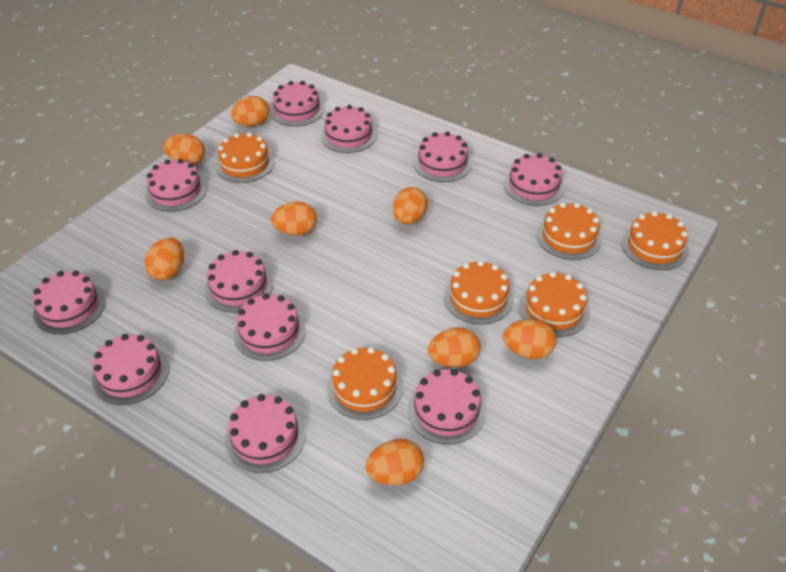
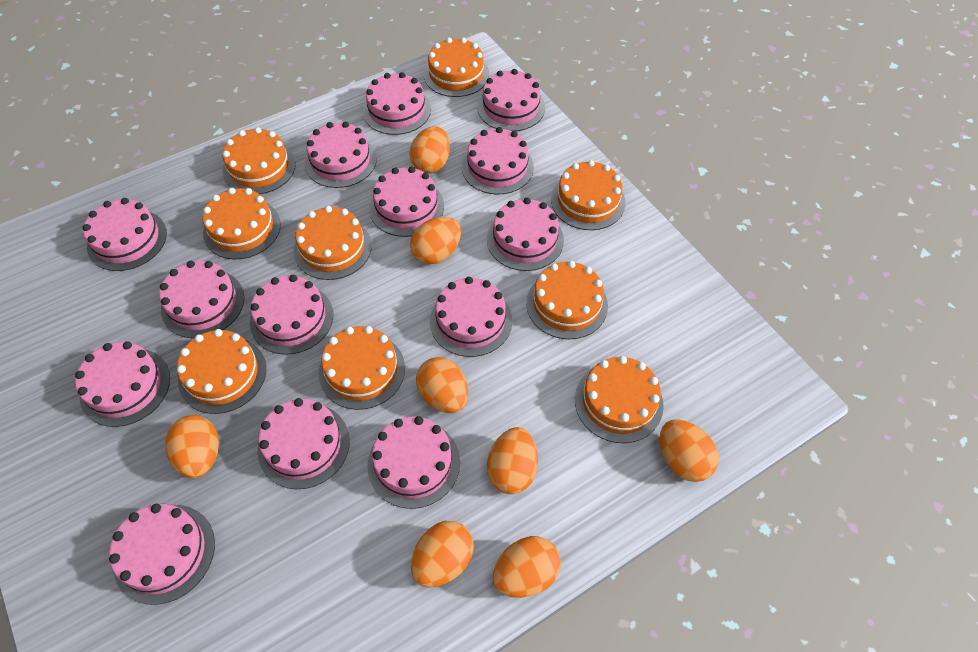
orange cake: [216,132,274,183] [327,347,403,420] [444,260,514,324] [519,272,590,337] [537,202,602,260] [621,211,689,270] = 6 -> [177,329,266,414] [202,188,281,259] [222,127,296,194] [293,206,372,280] [319,326,405,410] [424,38,489,97] [526,261,608,339] [551,160,626,230] [575,356,664,443] = 9
pink cake: [33,270,105,334] [92,334,169,405] [145,159,207,212] [204,250,273,312] [225,394,306,473] [233,293,306,361] [270,81,324,126] [321,105,377,153] [408,369,486,444] [414,132,472,182] [504,153,565,206] = 11 -> [75,341,170,427] [83,198,167,271] [109,504,215,605] [159,261,244,338] [250,275,333,355] [257,398,350,489] [305,121,377,188] [363,72,431,135] [367,416,460,509] [369,166,444,237] [430,277,512,357] [462,127,534,195] [477,69,545,131] [487,198,564,271] = 14

